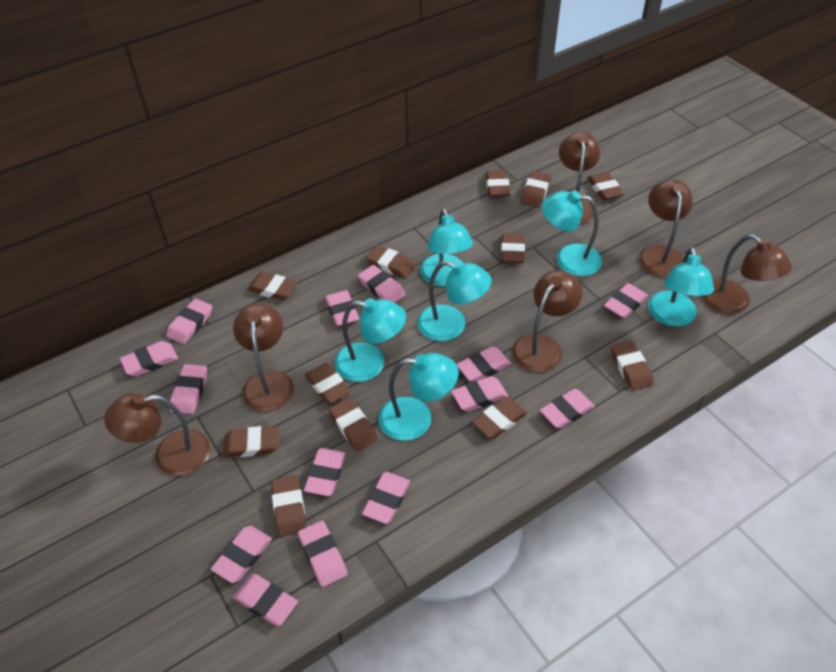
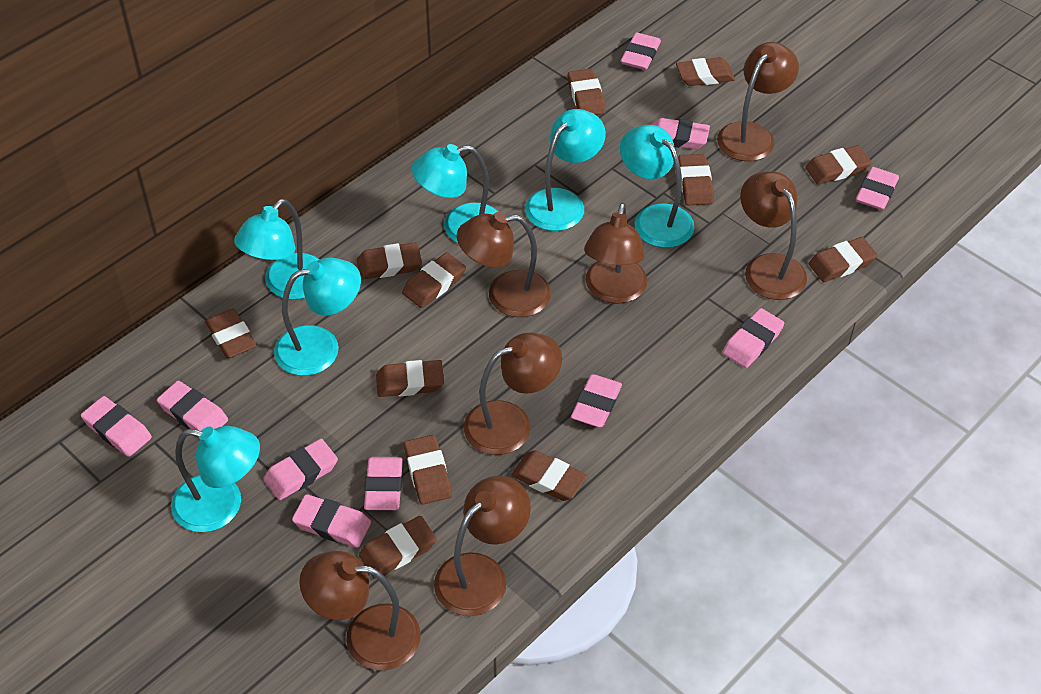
brown lamp: [104,393,210,476] [233,303,294,412] [512,270,583,373] [559,132,601,225] [639,179,693,278] [702,234,792,314] = 6 -> [299,551,421,670] [434,475,531,616] [457,212,551,317] [464,333,562,455] [584,203,647,304] [717,42,799,161] [740,171,807,300] = 7
pink eraser: [120,341,178,376] [167,298,212,344] [170,364,207,414] [211,526,272,583] [233,574,298,626] [298,521,347,587] [304,448,346,496] [325,290,359,326] [358,265,405,303] [362,472,410,524] [451,376,508,412] [456,346,511,382] [540,389,595,429] [604,283,648,318] = 14 -> [81,396,152,457] [157,381,228,431] [264,439,338,500] [292,494,371,548] [364,457,403,510] [571,374,622,427] [621,32,661,70] [652,118,710,149] [722,308,784,368] [856,167,899,210] = 10

